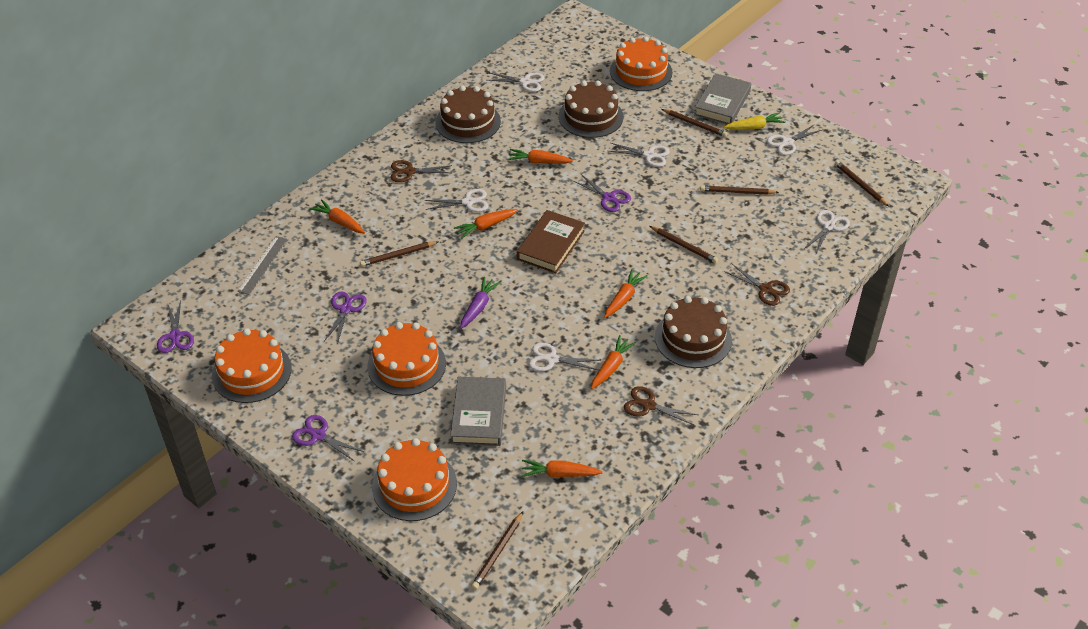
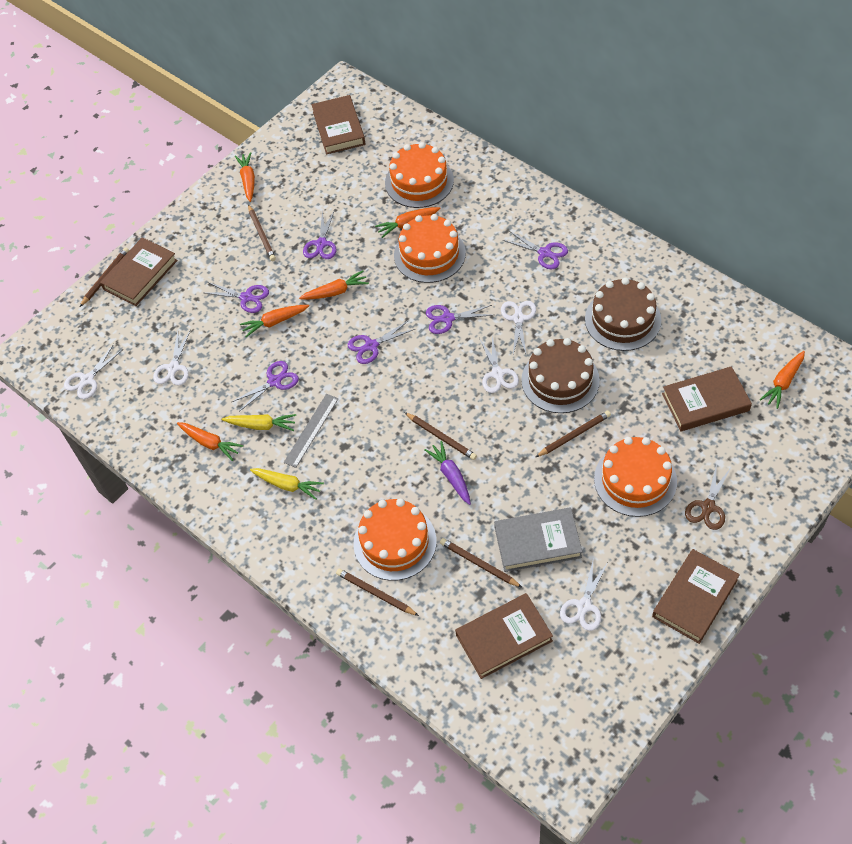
brown book: [517,210,585,273] = 1 -> [100,237,177,306] [311,95,365,154] [455,593,553,679] [652,549,740,644] [662,366,752,431] = 5
brown cake: [435,85,501,143] [558,81,623,138] [655,296,732,368] = 3 -> [521,338,600,413] [585,278,661,351] = 2
brown scissors: [391,160,452,182] [624,386,698,425] [724,263,790,306] = 3 -> [685,463,731,530] = 1
grey book: [450,377,506,446] [694,73,751,124] = 2 -> [494,507,583,572] = 1
purple scissors: [157,301,194,353] [292,415,364,462] [324,291,367,345] [573,174,631,212] = 4 -> [206,282,269,313] [232,361,299,412] [303,210,337,259] [348,320,415,364] [426,305,492,334] [503,231,568,269] = 6
white scissors: [425,189,489,212] [487,73,545,92] [529,343,600,372] [608,143,670,167] [767,124,822,155] [804,210,850,253] = 6 -> [64,344,123,399] [153,329,191,385] [479,335,519,393] [501,301,536,356] [560,557,608,631] = 5
yellow carrot: [723,112,786,130] = 1 -> [222,414,296,431] [250,468,324,500] = 2

